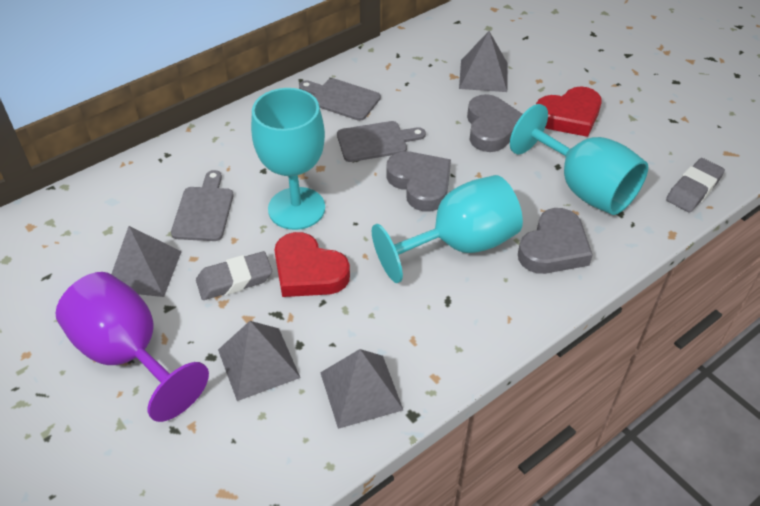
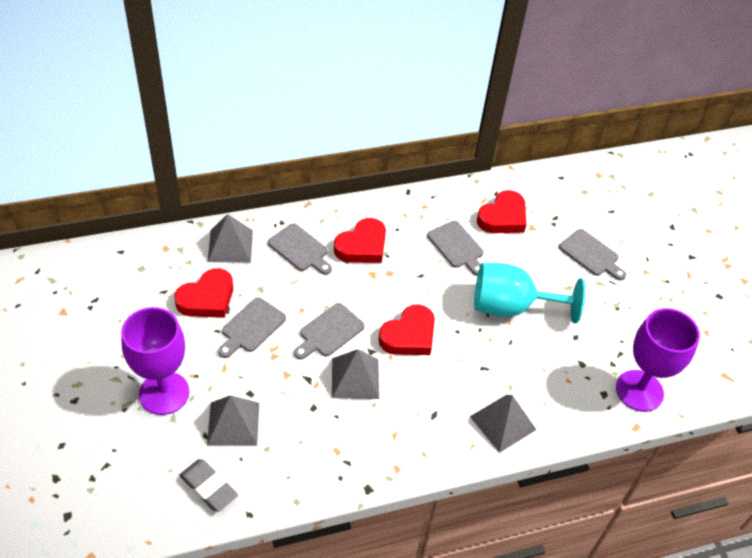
grey cutting board: [171,170,233,241] [299,78,381,121] [337,121,426,162] = 3 -> [218,297,286,358] [268,223,332,275] [294,303,365,359] [427,221,484,276] [559,229,626,280] = 5
grey eraser: [196,251,272,300] [666,158,725,213] = 2 -> [179,459,238,512] = 1
grey heart: [386,151,451,212] [467,94,523,152] [518,208,593,274] = 3 -> none = 0
purple goblet: [56,272,209,422] = 1 -> [121,307,189,415] [616,308,700,412] = 2
red heart: [274,232,350,297] [536,86,602,137] = 2 -> [174,268,233,318] [334,218,386,263] [378,304,435,355] [477,190,526,233] = 4
turquoise goblet: [251,88,325,230] [372,175,523,283] [510,104,648,215] = 3 -> [474,263,586,324] = 1

